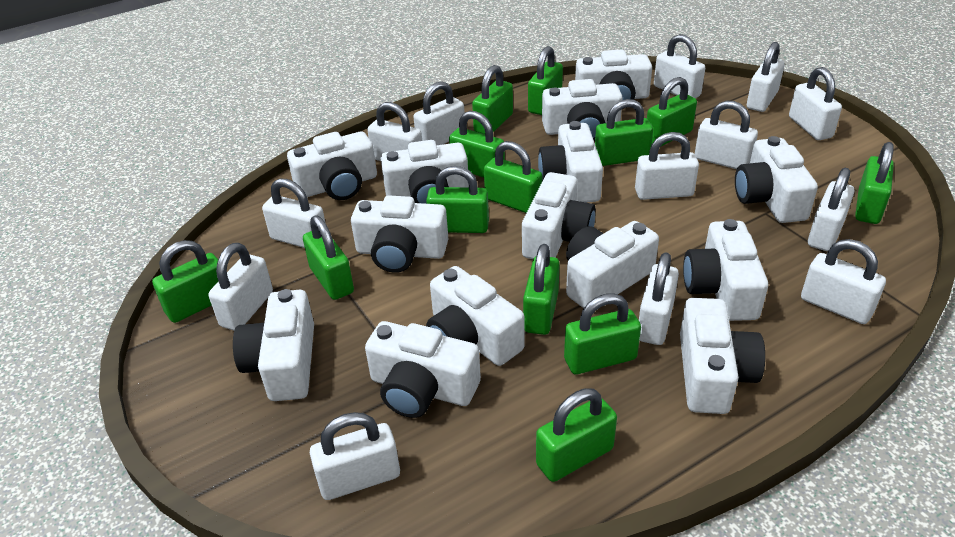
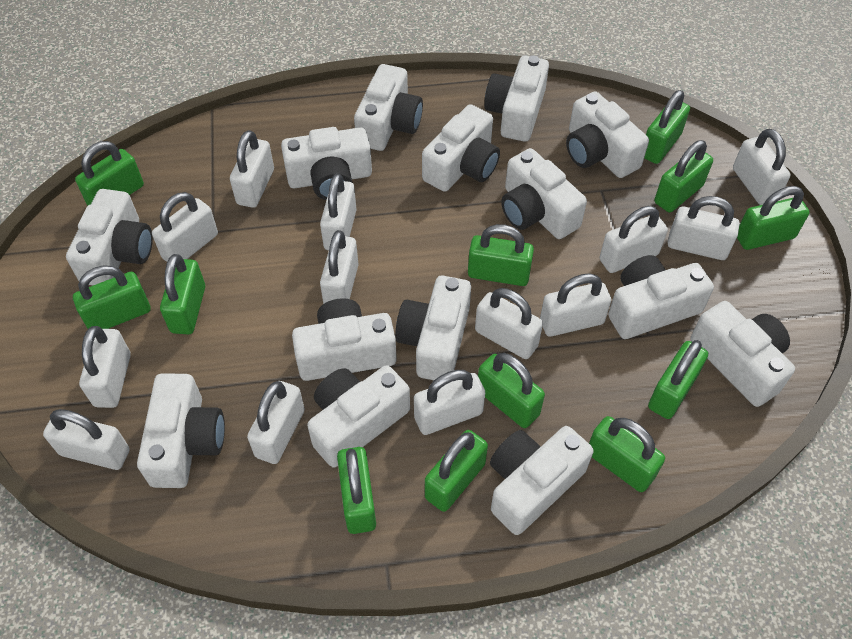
green padlock: [152,240,218,323] [303,216,354,300] [426,166,489,233] [449,111,505,178] [472,65,513,134] [484,141,542,213] [523,244,560,335] [528,46,563,115] [536,388,617,482] [564,293,641,375] [595,99,653,166] [647,77,697,147] [855,142,894,224] = 13 -> [73,266,151,329] [75,141,144,205] [160,254,205,334] [337,447,376,534] [425,430,488,512] [468,224,534,286] [478,353,545,428] [589,416,665,492] [644,90,690,164] [648,340,708,419] [654,140,713,212] [737,186,809,250] = 12

